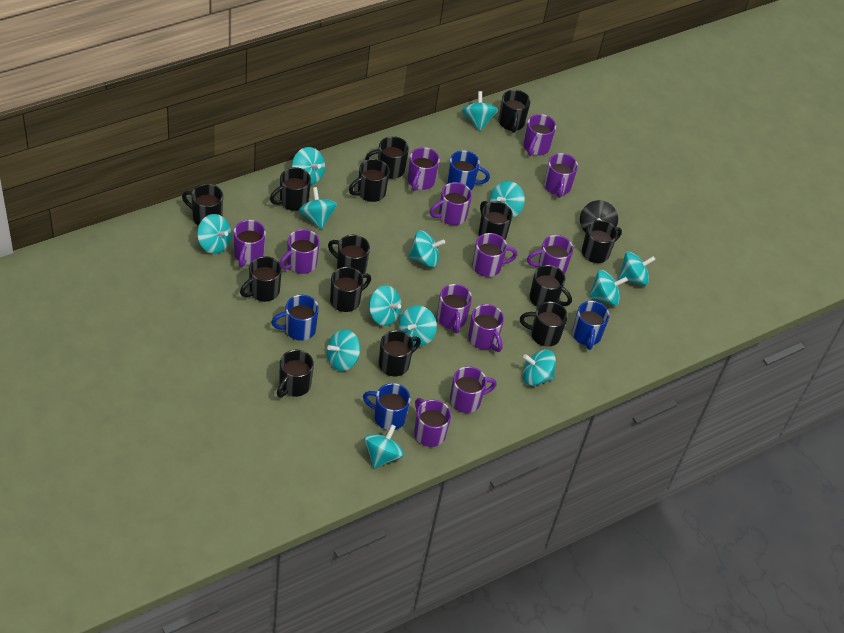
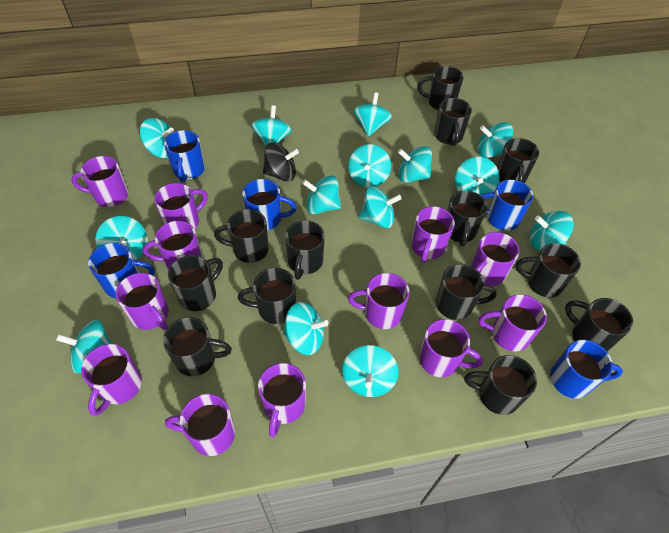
black mug: [182,184,223,226] [240,256,282,302] [270,167,311,211] [277,350,314,397] [328,235,370,274] [330,267,371,312] [349,159,390,202] [365,136,409,179] [379,330,421,376] [479,201,513,240] [499,90,531,133] [520,301,568,347] [530,265,572,307] [582,220,622,263] = 14 -> [163,317,232,376] [168,255,223,311] [214,209,269,263] [237,268,296,324] [285,220,325,280] [417,66,464,110] [434,98,472,146] [436,264,497,320] [447,191,487,247] [464,355,537,415] [497,138,539,183] [515,243,581,298] [565,298,633,352] = 13
blue mug: [271,295,319,341] [363,383,411,430] [447,150,490,190] [572,301,610,350] = 4 -> [88,243,155,298] [164,130,205,182] [242,179,297,230] [481,180,533,231] [550,340,623,398] = 5
turquoise spinning top: [197,214,232,254] [292,147,325,185] [299,187,337,229] [327,329,360,371] [364,425,404,469] [369,285,402,326] [399,305,437,346] [408,230,445,267] [462,91,498,131] [490,181,525,218] [523,349,556,386] [589,270,628,306] [618,251,656,286] = 13 -> [56,320,112,373] [95,216,148,260] [140,118,174,158] [251,105,292,146] [283,302,329,355] [302,175,341,214] [342,345,399,397] [348,144,391,188] [353,92,392,136] [359,186,402,228] [398,146,432,182] [455,157,499,195] [477,122,513,158] [530,211,574,251] = 14

